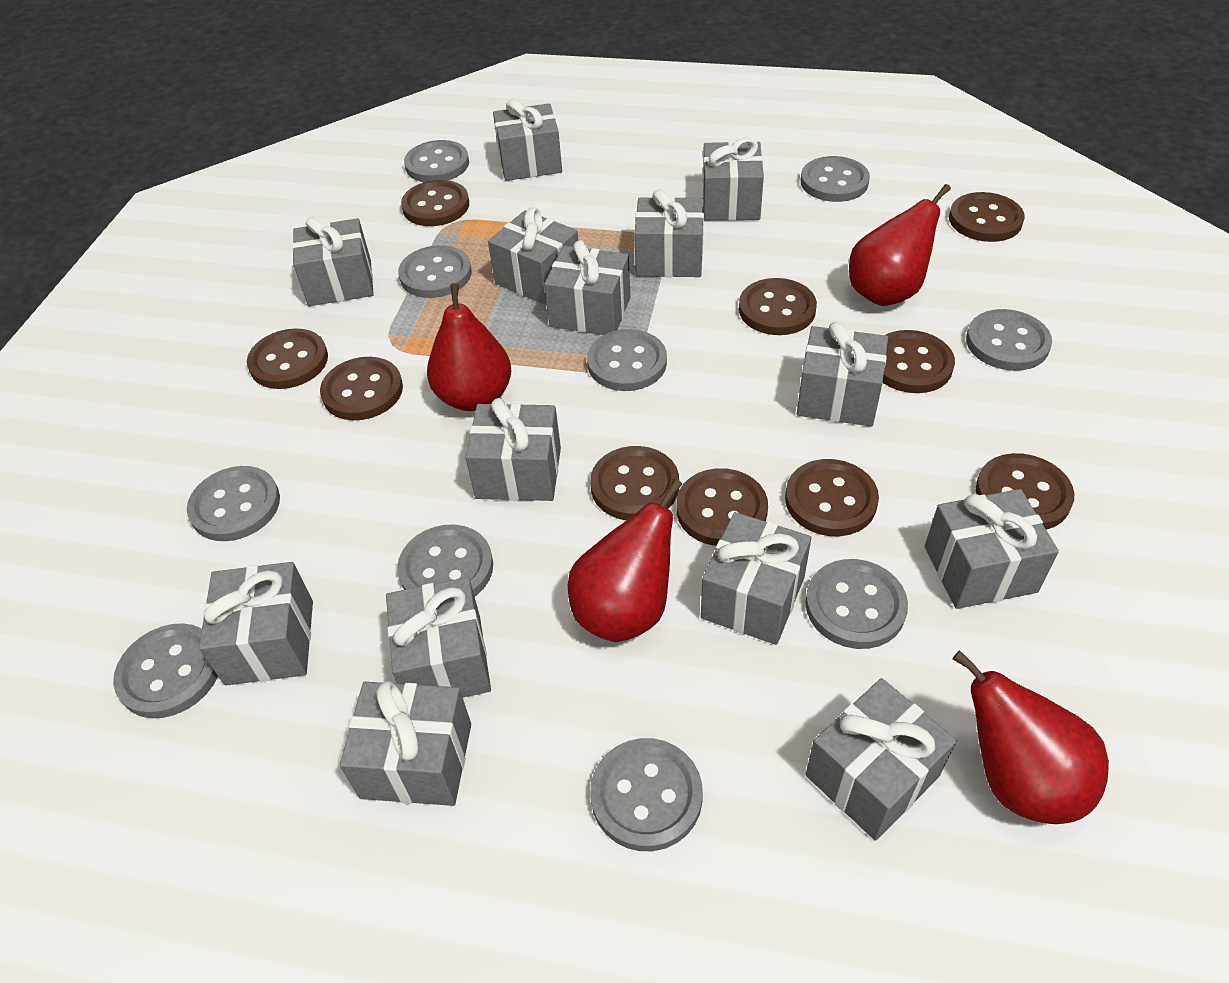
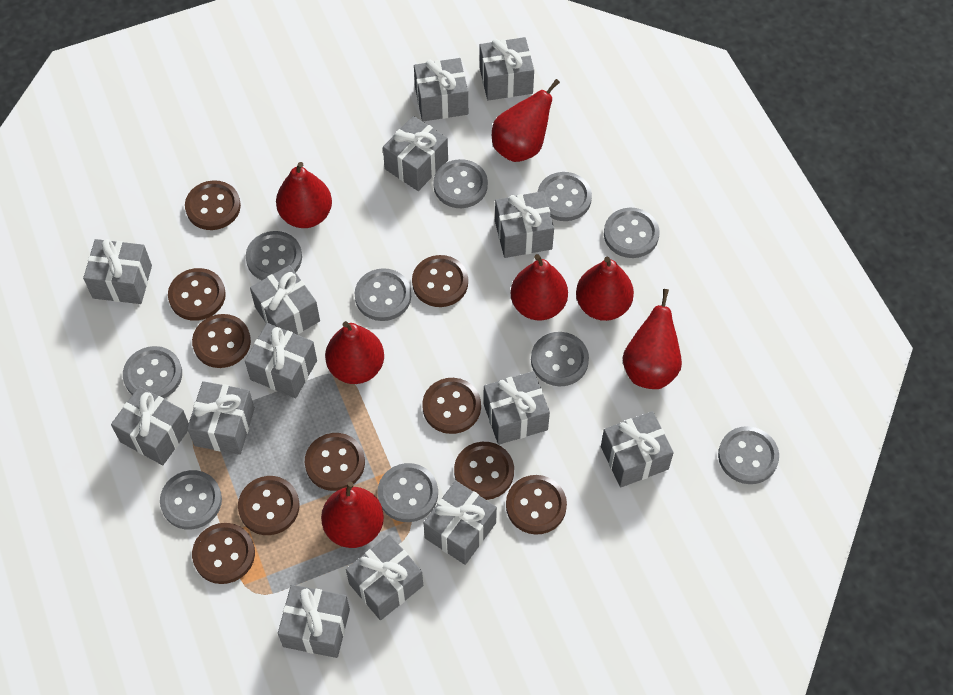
red pear: [427,283,511,411] [568,479,682,642] [849,184,951,306] [953,650,1109,824] = 4 -> [276,162,332,228] [321,482,384,548] [325,321,384,384] [492,79,560,162] [511,254,568,320] [576,257,634,321] [623,289,682,389] = 7

